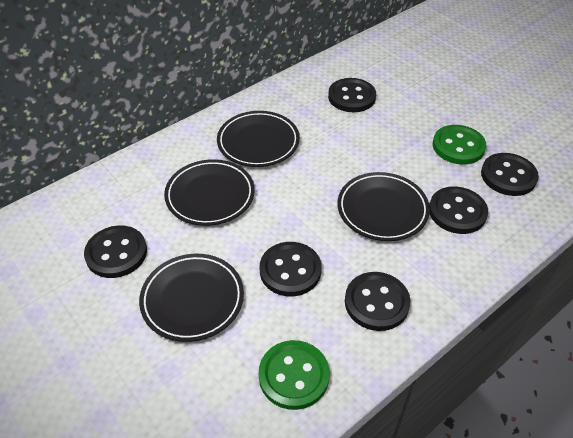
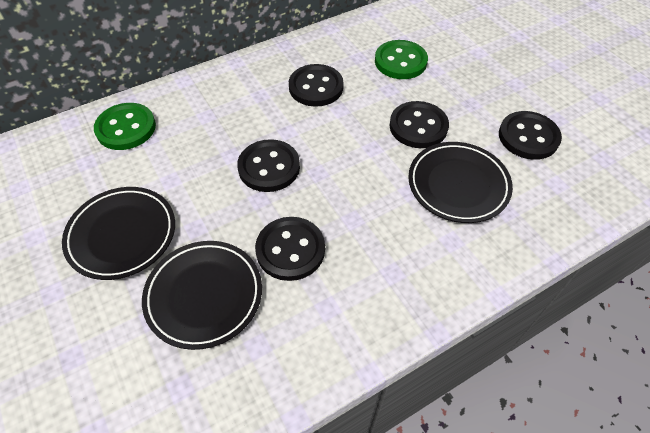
black button: [84,225,147,278] [259,242,322,296] [328,78,376,112] [345,272,411,331] [429,186,488,234] [481,153,539,196] = 6 -> [237,139,300,192] [255,217,325,281] [289,64,344,107] [390,101,449,148] [499,111,562,160] = 5
black plate: [139,254,244,342] [164,159,255,226] [217,111,300,167] [338,172,430,241] = 4 -> [62,187,175,280] [142,241,262,350] [408,142,513,223] = 3

